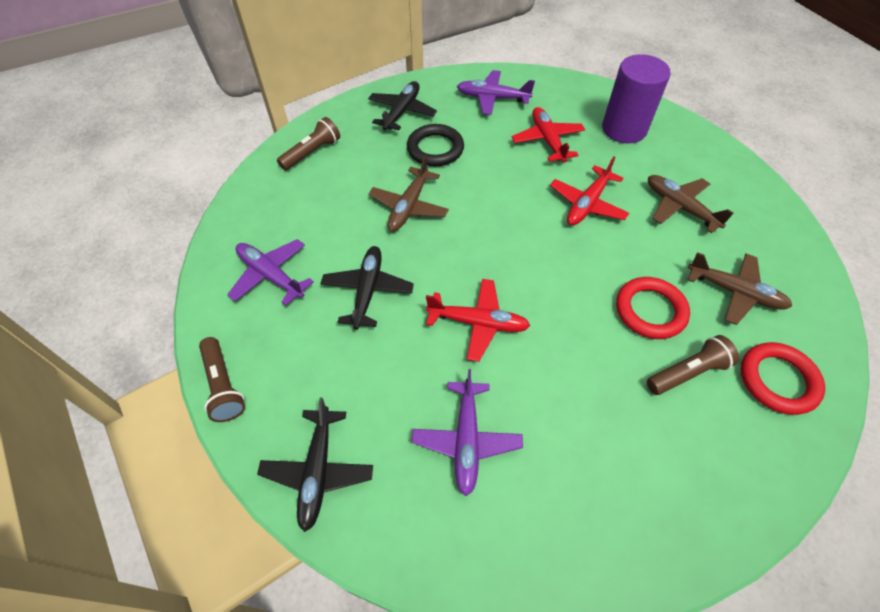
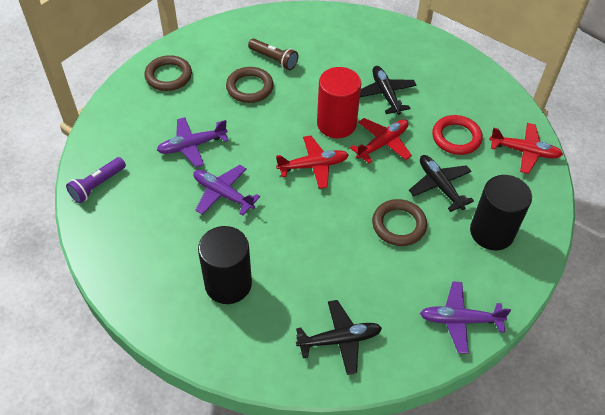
black cylinder: none = 0 -> [198,226,252,304] [470,175,532,250] = 2
black ring: [407,124,464,167] = 1 -> none = 0
brown flashlight: [199,337,245,422] [277,117,340,170] [647,335,739,395] = 3 -> [248,39,298,70] = 1
brown plane: [369,156,449,231] [648,175,733,233] [688,252,792,325] = 3 -> none = 0
brown ring: none = 0 -> [145,55,192,91] [226,67,274,103] [372,199,427,246] = 3
purple cylinder: [602,54,671,143] = 1 -> none = 0
purple flashlight: none = 0 -> [66,157,126,203] = 1
red cylinder: none = 0 -> [317,67,361,138] = 1
red ring: [616,277,690,339] [741,342,825,415] = 2 -> [432,115,483,155] = 1

